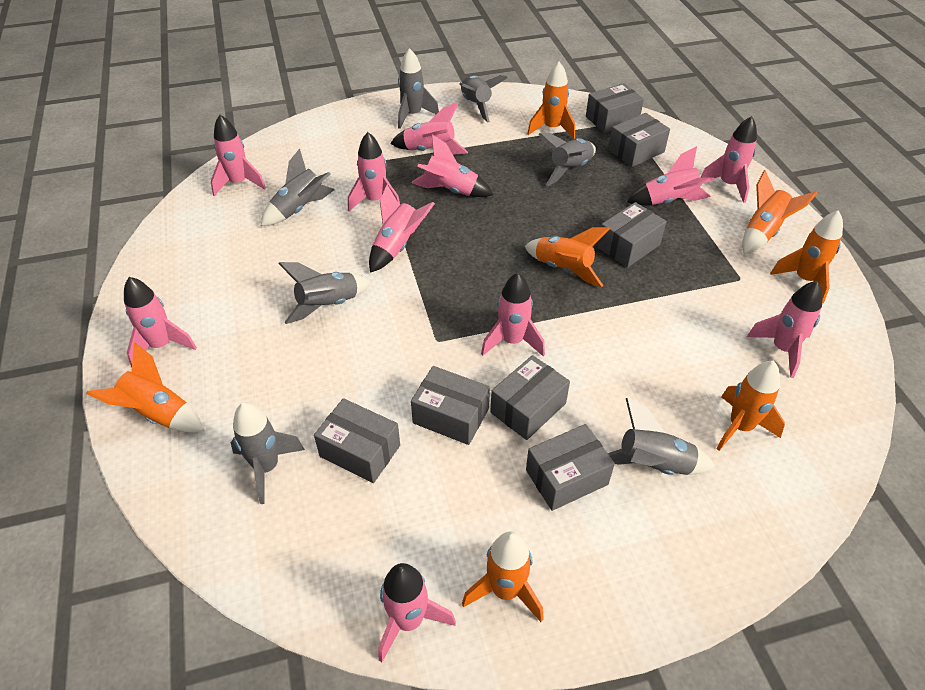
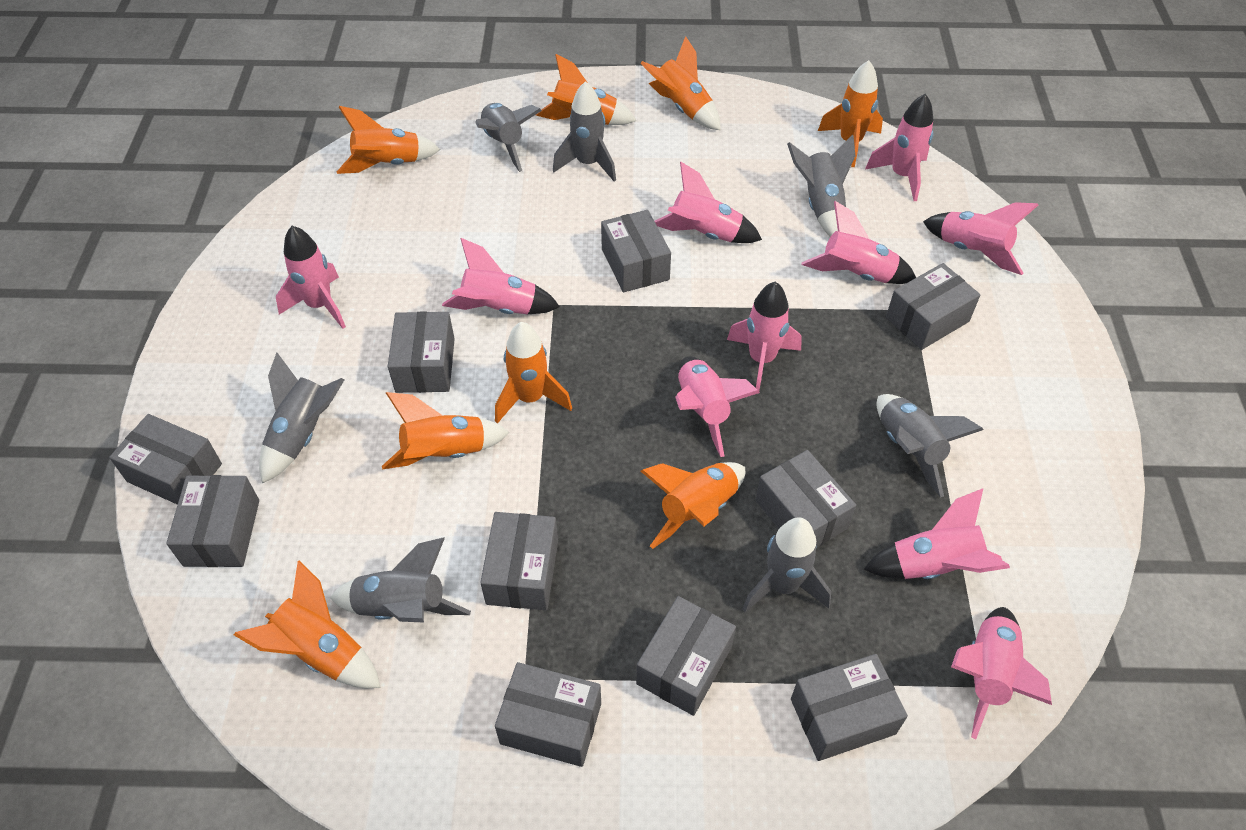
grey box: [314,398,400,483] [411,366,490,445] [490,355,570,440] [526,424,615,511] [586,83,644,133] [597,202,666,268] [608,113,670,167] = 7 -> [109,414,222,505] [166,475,259,567] [388,312,455,393] [480,512,558,610] [495,662,601,767] [601,210,671,292] [636,596,736,716] [756,450,856,548] [791,654,908,761] [886,263,980,350] = 10
orange rocket: [86,342,204,432] [462,531,544,622] [525,227,610,287] [527,62,575,139] [716,361,785,451] [742,170,818,254] [770,210,843,303] = 7 -> [234,561,381,688] [337,106,441,174] [382,392,510,469] [495,322,572,424] [536,54,636,125] [640,36,720,130] [641,462,745,549] [818,60,883,167] = 8
pink rocket: [124,277,197,368] [211,115,266,196] [348,132,400,211] [369,185,435,273] [378,563,456,662] [390,102,468,155] [411,135,493,197] [481,273,545,357] [627,146,714,206] [701,116,757,203] [747,281,822,378] = 11 -> [276,226,346,329] [442,238,560,314] [655,162,762,243] [675,356,760,457] [727,282,802,394] [802,201,916,284] [863,488,1010,579] [865,94,933,201] [923,202,1038,275] [951,607,1052,739] = 10

